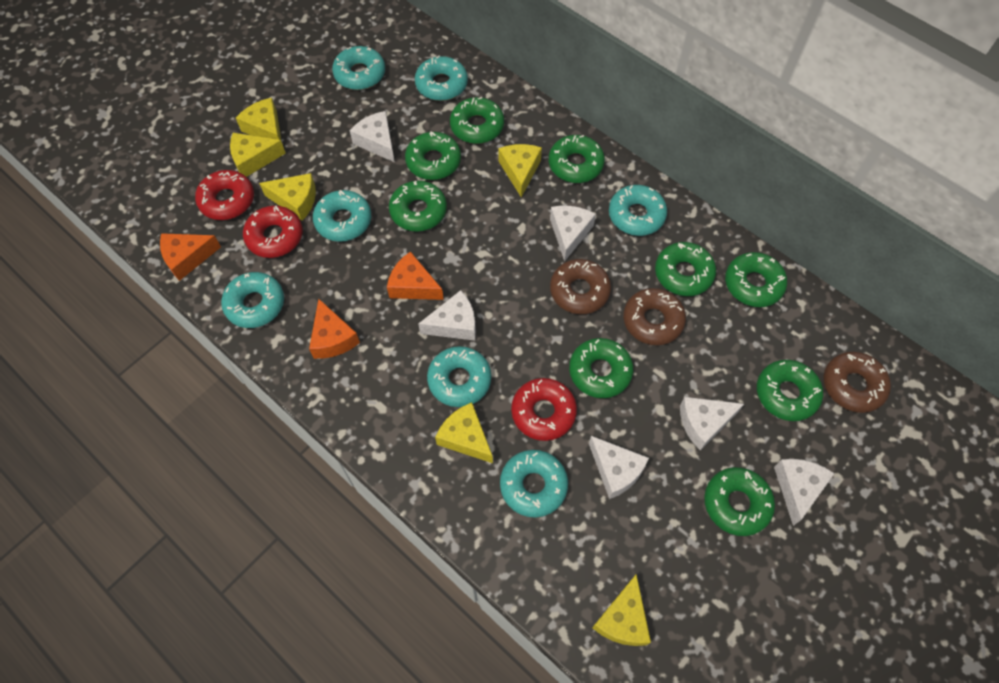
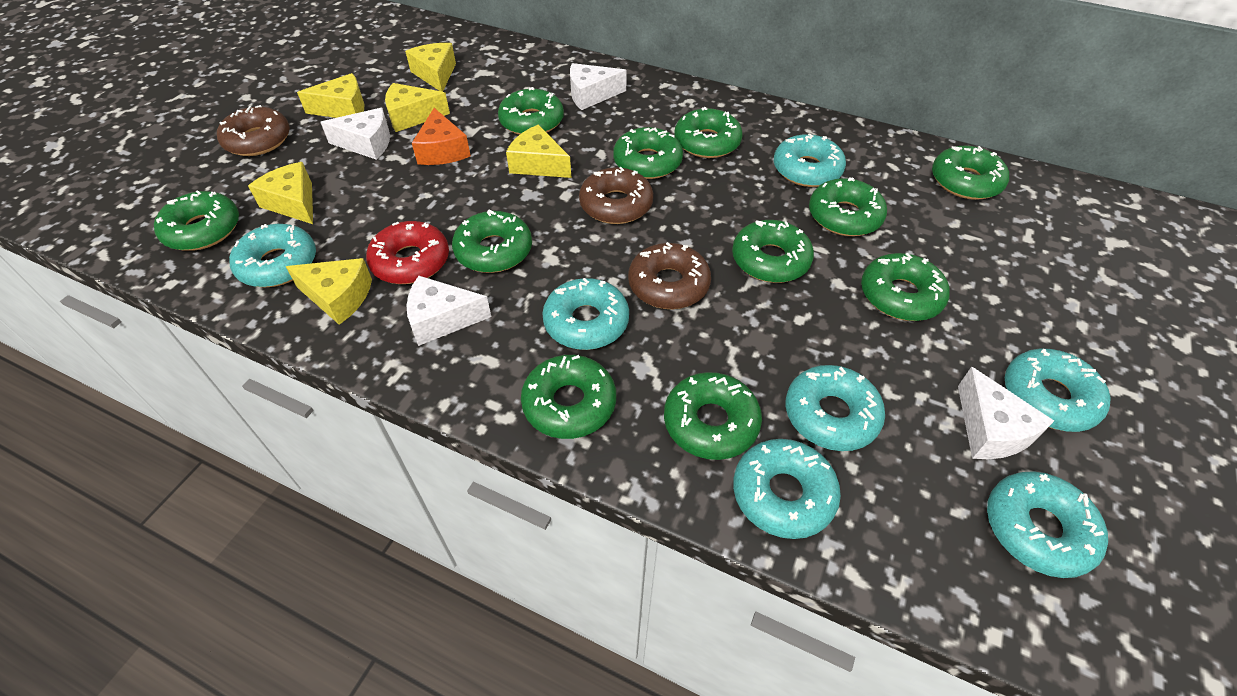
green donut: [389,181,447,232] [405,131,461,180] [450,97,504,144] [549,135,605,183] [569,338,634,398] [655,242,716,296] [704,467,775,536] [725,252,787,307] [757,360,823,421] = 9 -> [154,190,239,251] [452,209,532,273] [498,87,564,135] [521,355,616,439] [613,127,683,179] [664,372,762,460] [674,107,743,158] [732,220,814,283] [809,177,887,236] [861,253,950,321] [932,146,1009,200] = 11
orange cheese: [160,233,221,281] [309,299,360,359] [387,251,444,300] = 3 -> [412,108,471,165] = 1
red donut: [195,170,254,220] [243,206,303,258] [511,378,577,441] = 3 -> [366,221,449,284] = 1
white cheese: [350,111,395,162] [418,290,476,341] [550,206,596,262] [589,436,649,499] [680,397,744,450] [774,459,835,526] = 6 -> [321,108,390,160] [407,276,492,346] [570,63,627,110] [958,366,1054,459] = 4

